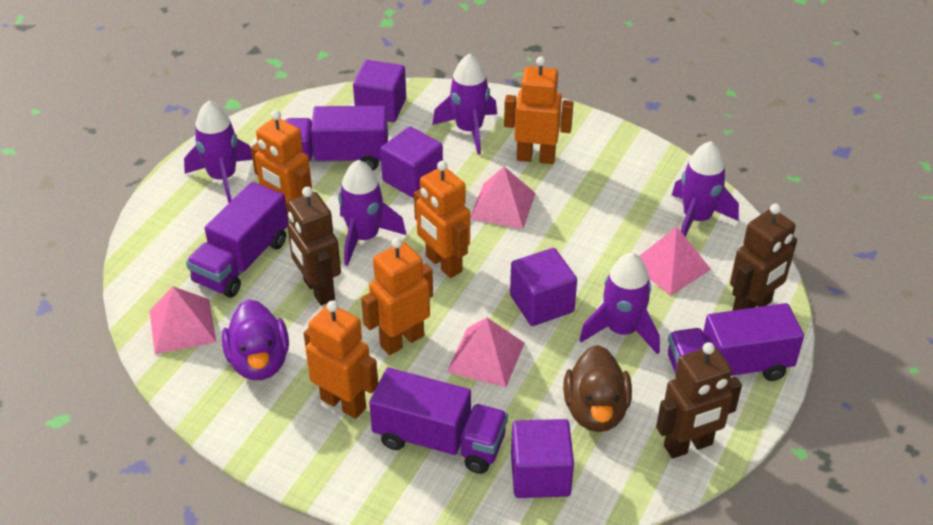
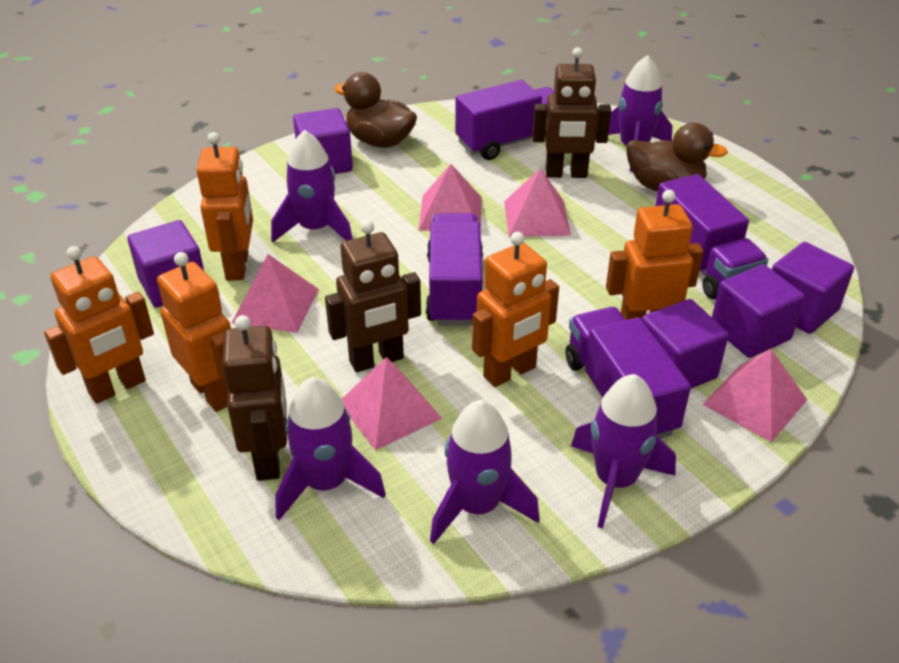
brown duck: [563,345,632,432] = 1 -> [334,72,417,148] [626,123,728,191] = 2
pink pyramid: [150,286,216,354] [447,318,524,388] [470,167,536,229] [639,227,711,296] = 4 -> [232,254,319,333] [342,357,442,450] [418,164,482,231] [504,168,571,237] [702,349,807,442] = 5
purple cube: [353,60,406,122] [380,126,443,198] [510,248,577,326] [511,419,574,498] = 4 -> [127,220,204,307] [293,108,353,174] [641,299,729,388] [712,264,805,358] [772,242,854,334] = 5
purple duck: [222,299,289,380] = 1 -> none = 0

